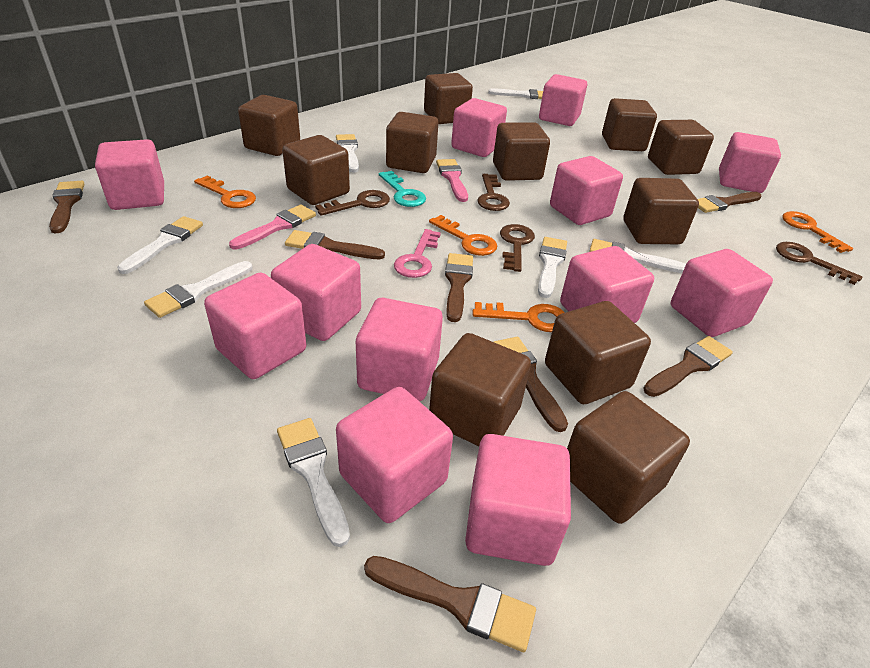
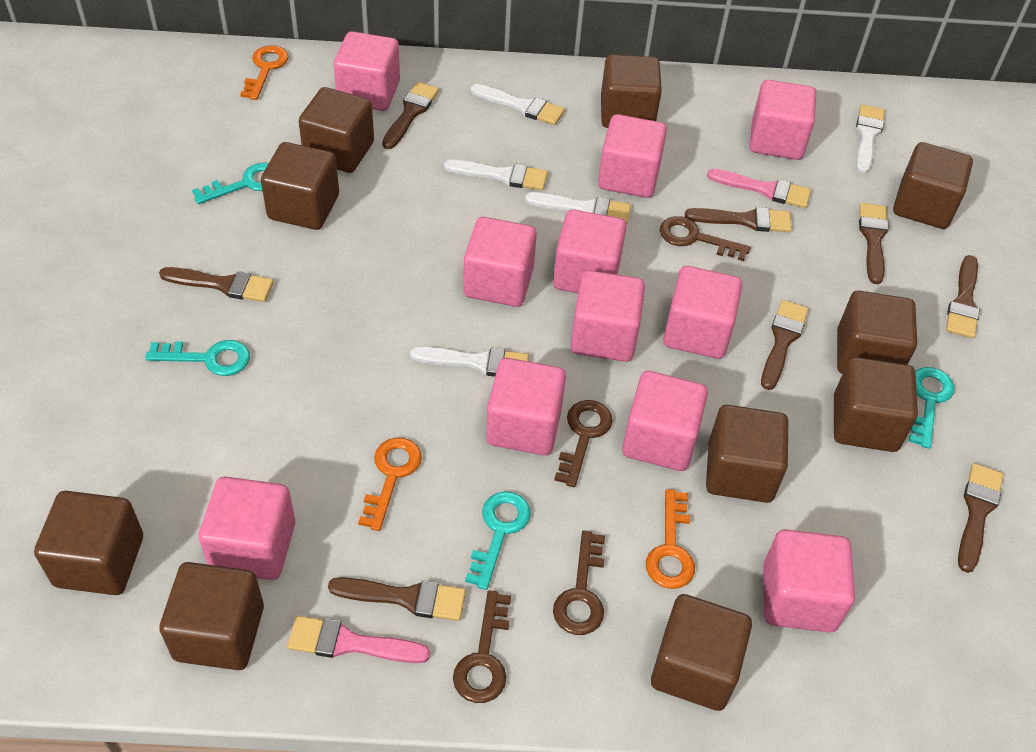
brown brush: [49,181,85,233] [285,230,385,259] [364,556,536,652] [445,253,473,322] [494,337,568,432] [643,336,733,397] [698,192,762,213] = 7 -> [159,267,274,302] [328,577,466,621] [382,82,439,149] [685,207,792,232] [761,300,809,390] [859,203,889,284] [946,255,980,339] [958,463,1004,573] = 8
brown cube: [238,95,300,156] [282,135,350,205] [386,112,438,173] [424,73,473,124] [429,333,531,446] [493,122,550,181] [545,301,651,404] [567,391,690,524] [602,98,657,151] [623,178,699,244] [648,120,714,175] = 11 -> [34,491,143,595] [159,562,264,670] [261,142,339,230] [299,87,374,173] [601,55,662,128] [651,594,752,711] [706,405,788,503] [834,357,918,452] [837,291,917,374] [893,142,973,229] = 10
orange key: [194,175,256,208] [429,215,497,256] [472,302,565,332] [782,211,853,253] = 4 -> [240,45,289,100] [358,437,422,531] [646,489,695,589] = 3
pink cube: [95,139,164,210] [204,272,306,379] [271,244,361,341] [336,387,453,523] [356,298,443,401] [451,98,507,157] [465,434,571,566] [539,74,587,126] [550,156,623,225] [560,246,654,323] [671,249,773,337] [719,132,781,193] = 12 -> [199,476,295,580] [334,31,400,111] [464,217,537,307] [486,358,566,455] [553,209,626,293] [570,270,645,362] [598,114,667,198] [622,371,708,471] [663,266,742,359] [749,80,816,160] [763,529,855,633] = 11
pink key: [394,229,441,278] = 1 -> none = 0
turquoise key: [379,171,426,207] = 1 -> [145,340,250,376] [192,163,269,204] [465,491,531,590] [909,367,955,449] = 4
white brush: [117,216,203,274] [144,261,252,318] [277,418,350,547] [336,134,359,172] [488,88,543,99] [538,237,567,298] [589,239,686,273] = 7 -> [410,346,529,377] [444,160,548,190] [470,84,565,125] [525,192,631,224] [856,104,885,174] = 5

